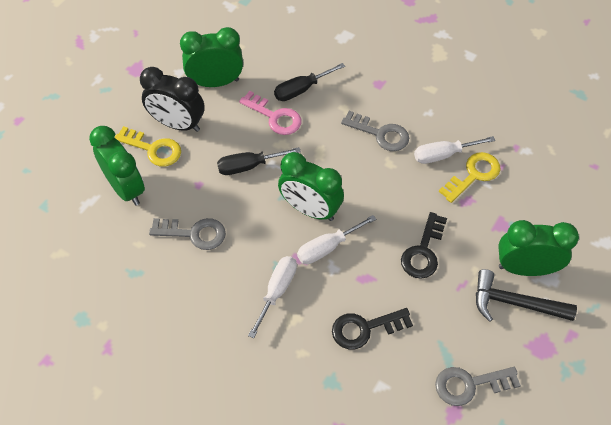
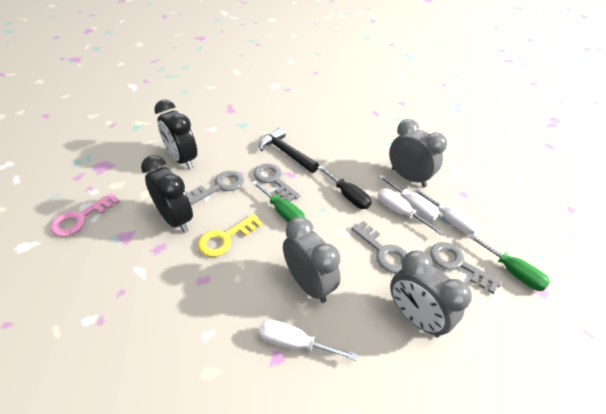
black clock: [140,67,205,132] = 1 -> [141,155,193,233] [154,100,197,169] = 2
black key: [332,308,413,349] [401,212,447,279] = 2 -> none = 0
black screwdriver: [217,147,301,175] [274,63,345,101] = 2 -> [317,166,372,209] = 1
green clock: [89,126,145,205] [180,27,243,87] [278,152,344,221] [498,220,579,276] = 4 -> none = 0
green screwdriver: none = 0 -> [252,181,305,223] [468,234,550,291] = 2
grey clock: none = 0 -> [283,217,341,303] [389,119,447,187] [390,251,472,337] = 3
grey key: [149,218,226,250] [341,111,409,151] [435,367,521,406] = 3 -> [187,171,244,205] [254,164,300,202] [351,221,407,273] [430,242,502,294] = 4
white screwdriver: [248,256,297,338] [297,215,376,264] [414,136,495,164] = 3 -> [259,319,358,361] [378,189,444,235] [379,175,440,220] [413,187,480,235] = 4
yellow key: [115,126,181,166] [439,152,501,203] = 2 -> [198,214,263,257] = 1

